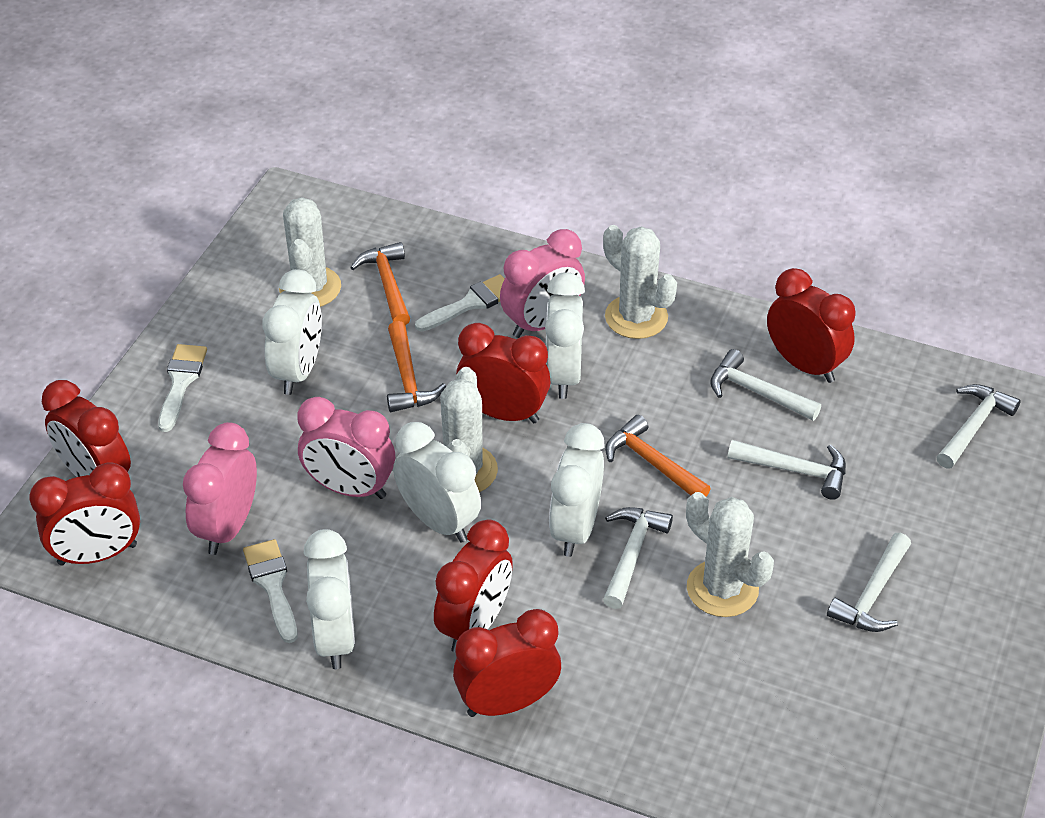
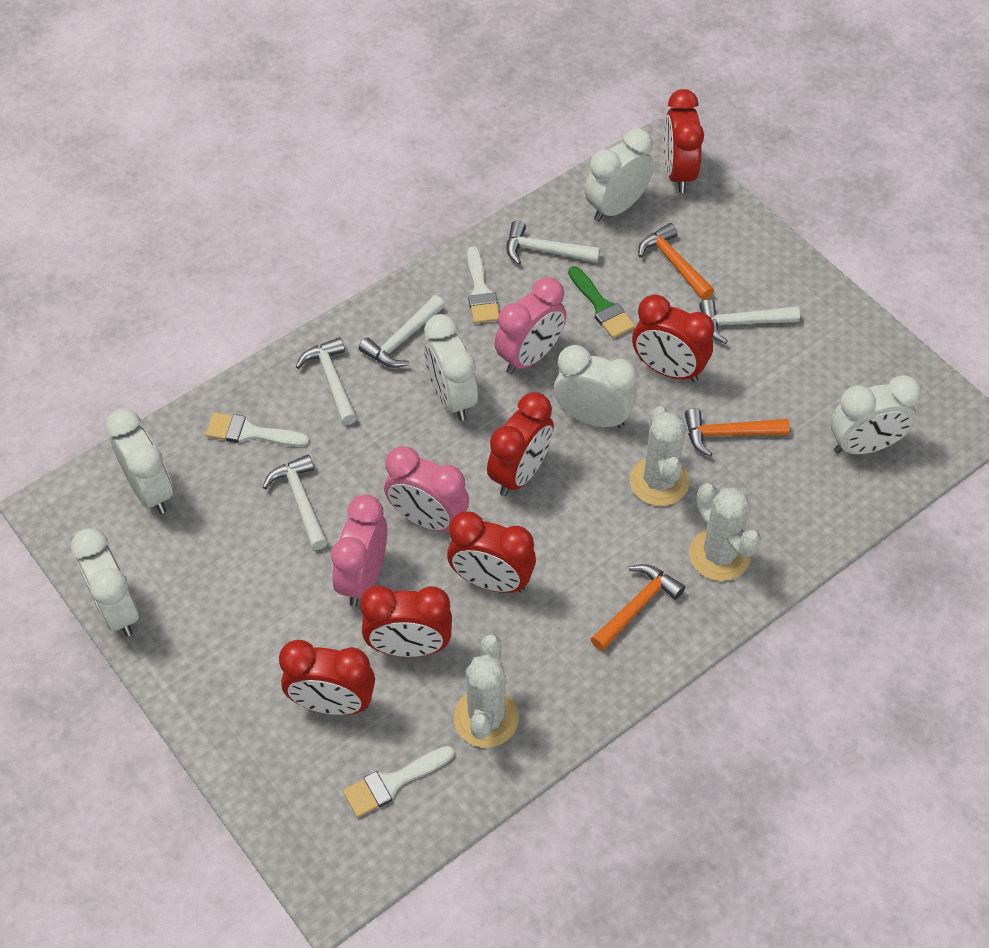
green brush: none = 0 -> [568,266,635,338] = 1
white cactus: [279,197,341,307] [440,367,498,492] [603,225,677,339] [686,492,774,617] = 4 -> [454,634,519,748] [630,406,690,506] [689,484,761,581] = 3
white clock: [262,269,322,395] [304,529,355,669] [393,422,481,543] [545,272,585,399] [549,423,605,557] = 5 -> [71,528,139,636] [106,409,173,514] [424,314,478,421] [554,345,637,428] [585,129,654,222] [830,375,921,454] = 6

